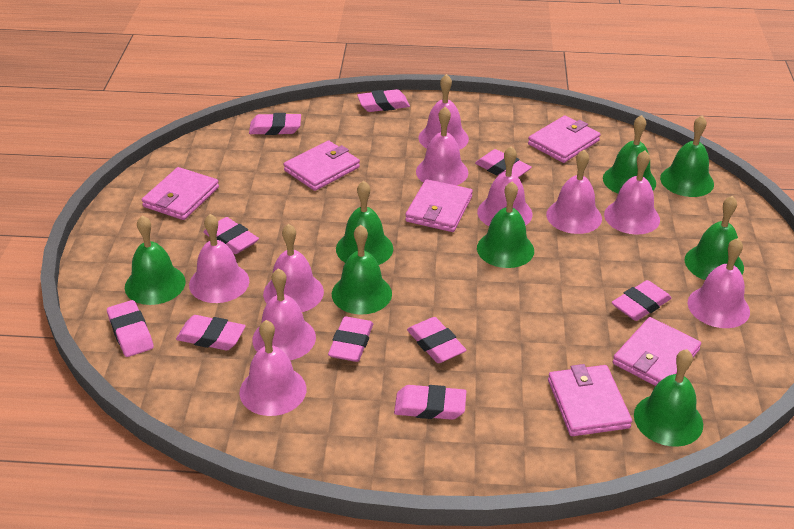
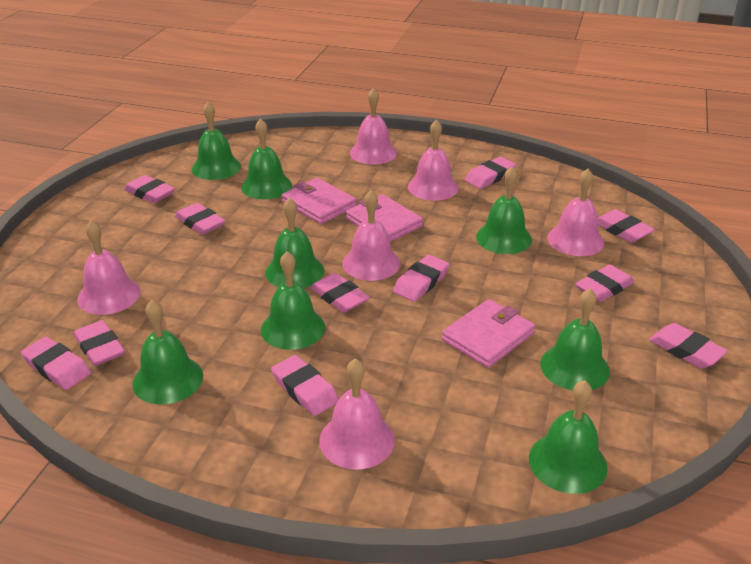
pink bell: [189,214,249,303] [239,320,306,416] [252,269,316,360] [263,224,324,312] [416,107,468,186] [419,74,469,150] [477,146,532,226] [546,150,602,234] [604,150,660,235] [688,238,750,328] = 10 -> [77,220,141,315] [319,358,395,470] [342,190,400,281] [350,88,397,164] [408,119,459,201] [547,169,604,256] = 6
pink eraser: [107,300,154,357] [176,315,246,350] [203,217,259,254] [249,113,301,135] [328,317,373,362] [357,89,410,112] [394,385,466,420] [407,317,466,363] [475,149,532,177] [612,280,671,321] = 10 -> [21,337,91,390] [74,320,125,366] [124,175,175,203] [175,203,225,235] [271,355,339,416] [310,273,370,313] [393,255,449,302] [465,157,516,189] [575,265,634,302] [598,209,655,243] [649,323,728,369] = 11
pink wallet: [142,167,219,220] [284,140,360,191] [405,179,473,232] [528,116,600,163] [548,364,632,436] [613,317,701,386] = 6 -> [282,178,357,224] [346,194,423,242] [442,299,535,368] = 3

